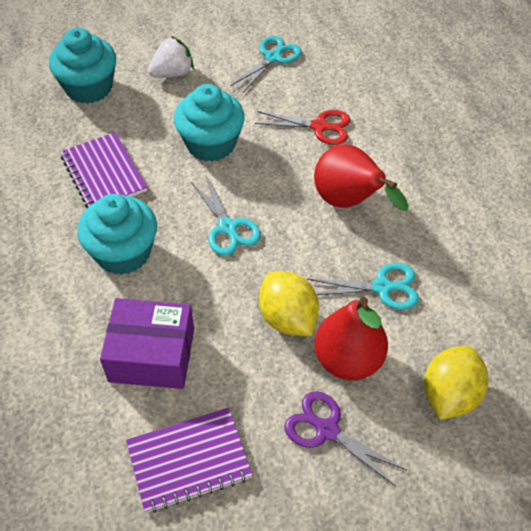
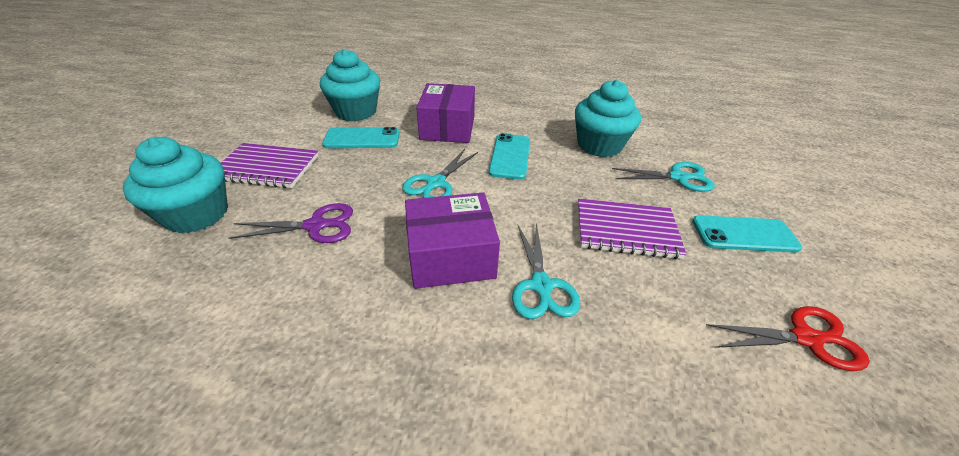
purple box: [100,298,194,389] = 1 -> [405,193,500,289] [416,83,475,143] = 2
red pear: [314,144,409,211] [314,297,388,380] = 2 -> none = 0
turquoise phone: none = 0 -> [322,127,400,148] [489,133,530,180] [692,215,802,253] = 3
white strawberry: [148,36,194,78] = 1 -> none = 0
yellow lemon: [259,271,319,336] [424,346,488,420] = 2 -> none = 0

